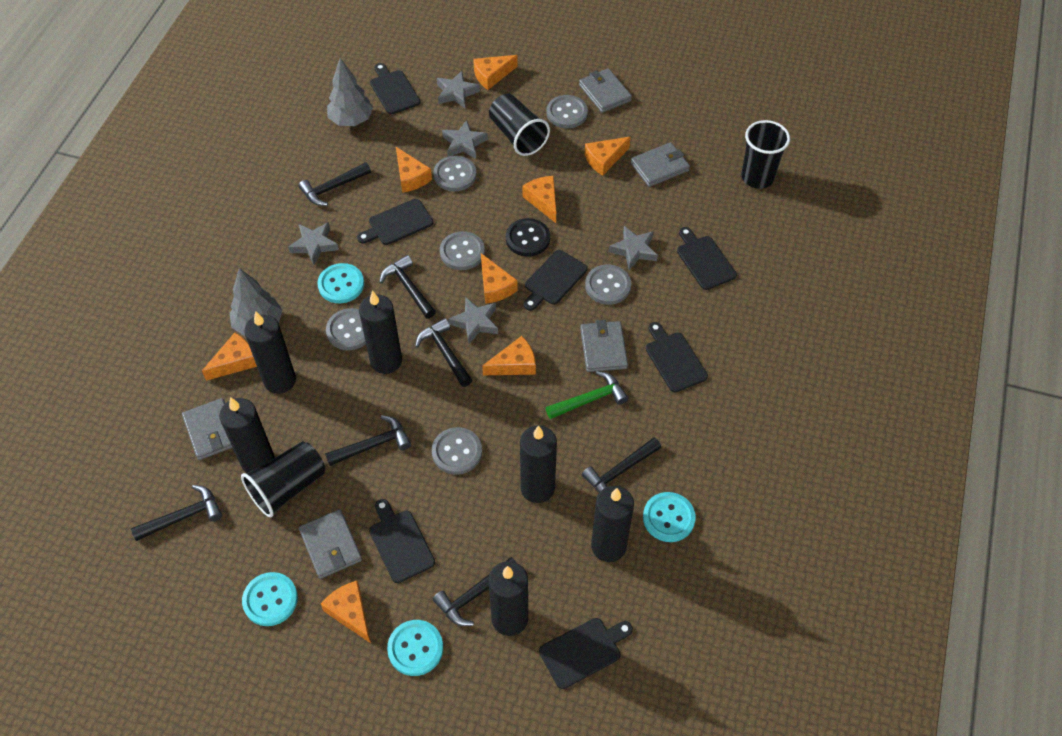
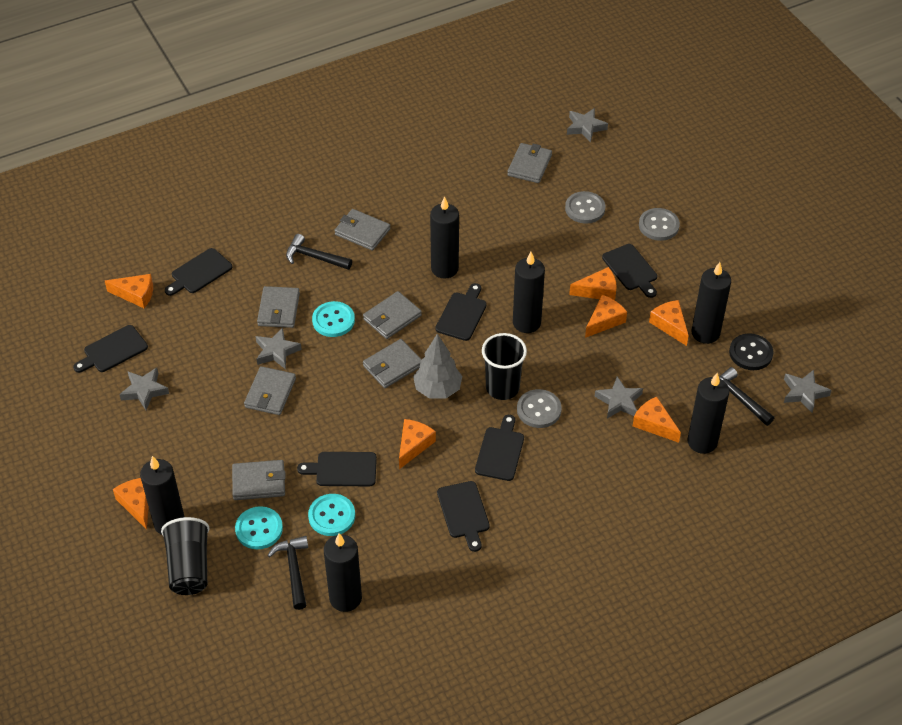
black cup: [241,441,325,517] [489,94,550,156] [741,120,790,189] = 3 -> [161,517,210,595] [482,333,527,400] = 2
black hammer: [131,485,222,541] [298,162,371,206] [325,415,411,466] [379,255,436,319] [415,318,472,387] [433,557,517,626] [582,437,661,493] = 7 -> [267,536,308,610] [286,234,352,270] [719,367,774,426] = 3
green hammer: [546,371,628,419] = 1 -> none = 0
grey button: [326,308,366,350] [432,427,482,475] [433,156,477,191] [440,231,485,270] [547,95,588,128] [585,264,631,305] = 6 -> [517,389,562,428] [565,191,605,224] [639,208,680,241] = 3
grey tree: [230,268,282,336] [327,58,373,126] = 2 -> [413,334,462,398] = 1
grey wallet: [182,398,232,460] [299,509,362,579] [579,68,632,113] [580,320,628,372] [631,142,690,187] = 5 -> [232,460,286,500] [244,366,296,415] [257,286,300,328] [334,209,390,251] [363,291,422,339] [363,339,422,388] [507,143,552,183] = 7
orange cheese: [202,333,257,381] [321,581,371,643] [396,147,432,193] [473,55,518,90] [481,253,518,304] [482,336,536,375] [523,176,556,223] [585,137,631,176] = 8 -> [105,274,153,308] [113,478,149,530] [399,419,436,469] [569,267,617,300] [585,295,627,338] [633,397,681,443] [649,300,689,346] = 7
turquoise button: [242,572,298,626] [318,263,364,303] [387,620,443,676] [643,492,696,542] = 4 -> [235,506,283,549] [308,494,355,536] [312,301,355,337] = 3

